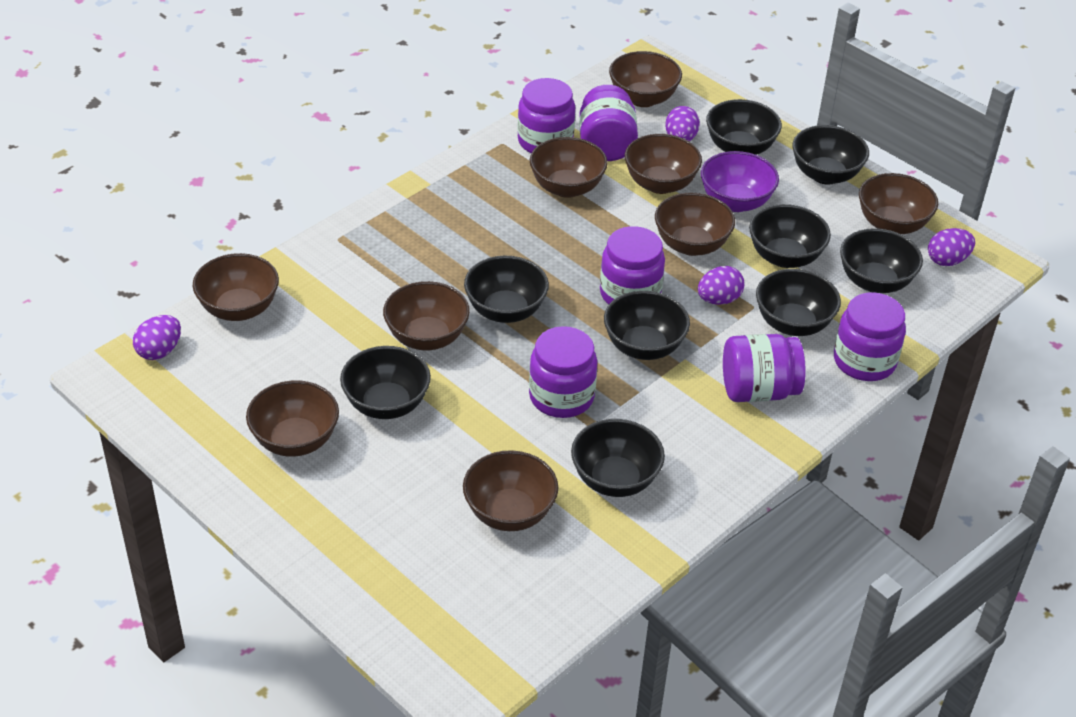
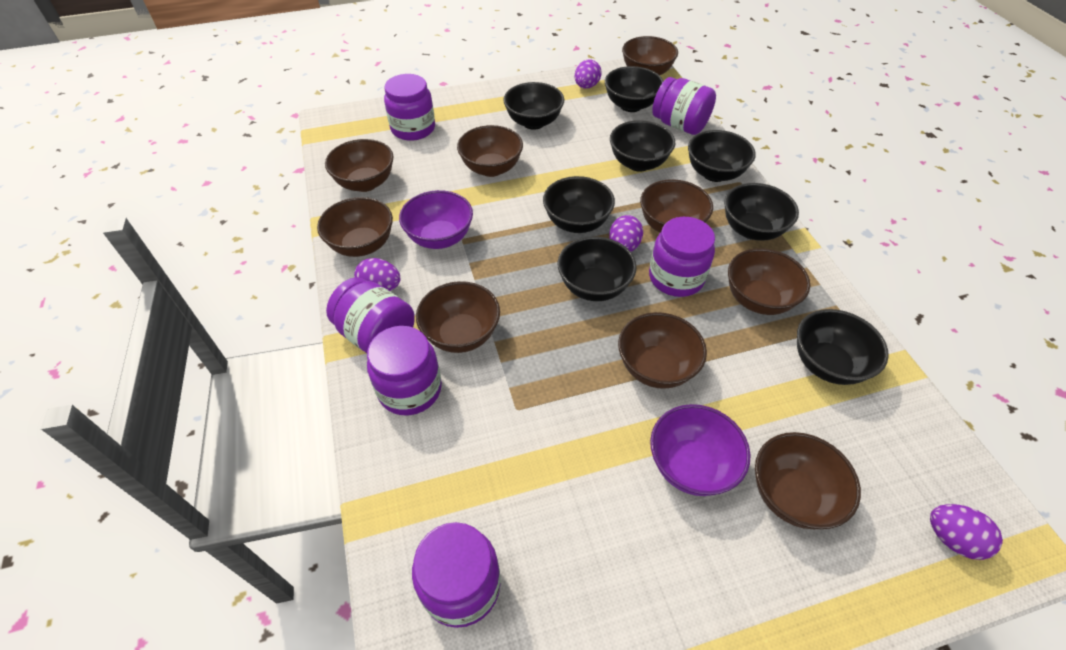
black bowl: [340,346,431,419] [464,256,549,323] [571,419,665,497] [604,291,690,360] [706,99,782,155] [749,204,831,268] [756,269,841,336] [792,125,869,185] [840,228,923,293] = 9 -> [503,82,564,130] [543,176,615,233] [558,237,637,301] [605,66,663,112] [610,120,675,172] [688,130,756,182] [724,183,799,241] [797,309,889,385] = 8
purple bowl: [701,151,779,212] = 1 -> [399,190,473,249] [650,404,751,496] = 2

